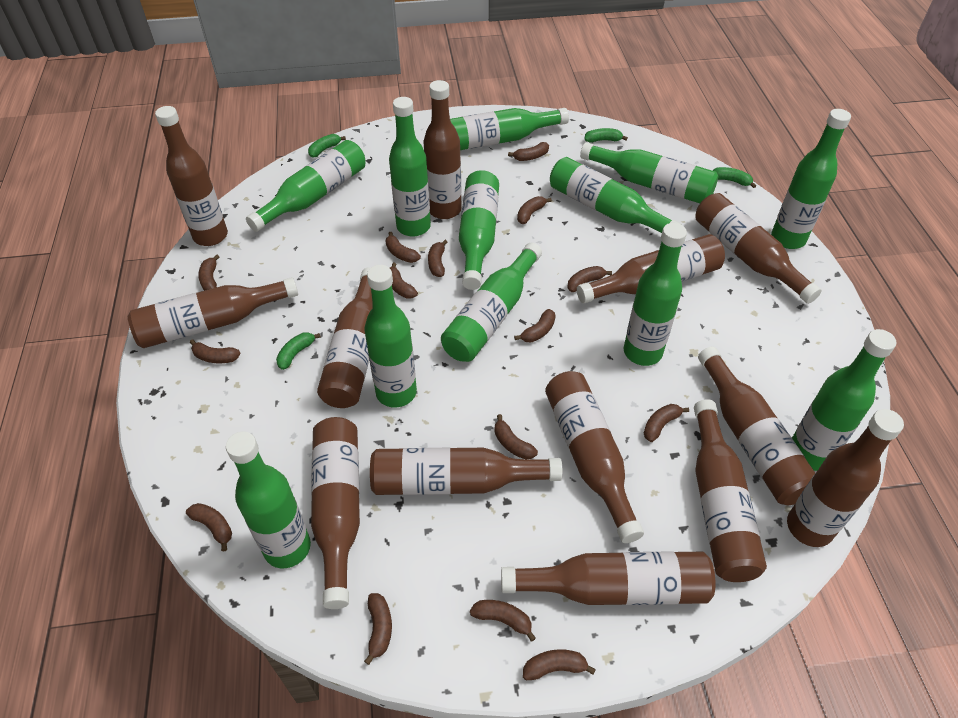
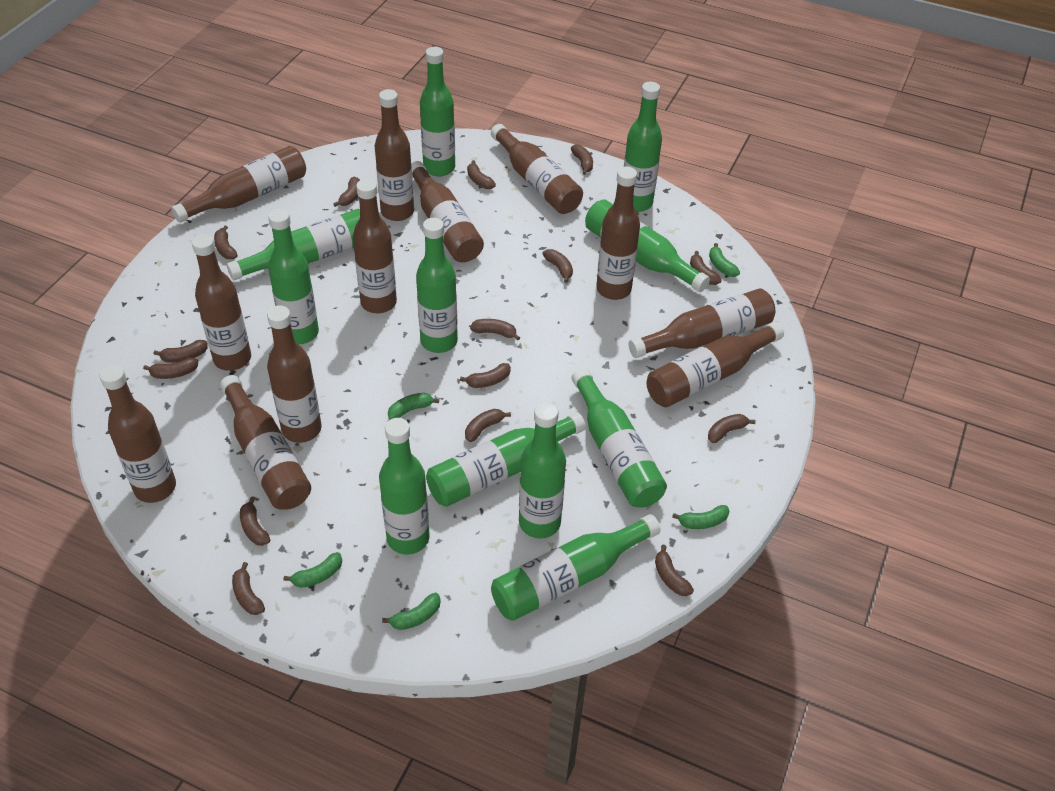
brown bottle: [128,277,298,348] [155,106,228,246] [311,417,360,609] [317,267,373,408] [370,448,562,495] [423,80,462,219] [501,551,715,605] [545,371,644,543] [577,234,725,303] [694,399,767,582] [695,193,822,304] [698,346,815,505] [787,409,904,547] = 13 -> [99,365,176,503] [171,146,306,223] [192,234,251,371] [220,375,311,510] [267,305,322,443] [353,179,397,313] [375,89,414,221] [411,161,484,262] [491,124,583,214] [596,166,640,300] [629,288,775,358] [647,322,784,407] = 12
green banana: [276,332,321,370] [308,134,346,158] [584,128,628,143] [713,167,756,188] = 4 -> [283,552,342,588] [382,593,441,630] [388,393,439,420] [672,505,730,529] [709,243,740,277] = 5
green bottle: [226,432,311,568] [246,140,365,232] [364,265,417,408] [389,97,431,237] [441,243,542,362] [450,108,569,150] [459,170,499,290] [550,157,682,233] [580,142,718,203] [624,223,687,366] [771,109,851,249] [792,329,896,471] = 12 -> [227,209,360,280] [268,209,319,344] [379,418,430,555] [416,218,458,353] [420,47,455,177] [426,412,586,507] [491,514,661,621] [519,402,566,538] [572,368,667,508] [585,199,710,292] [624,82,662,212] = 11

